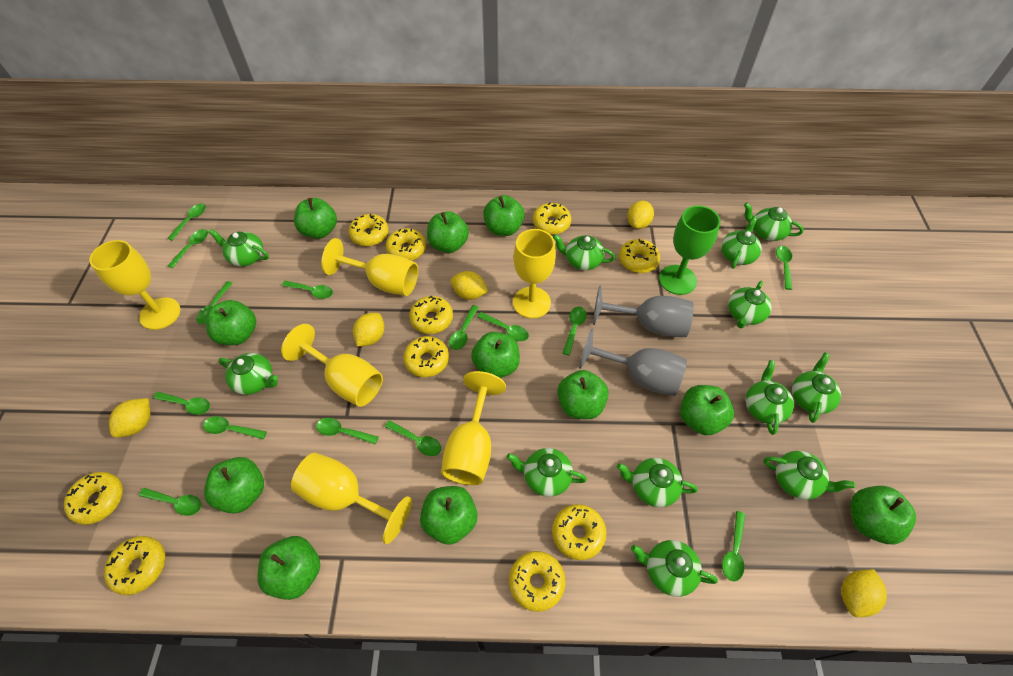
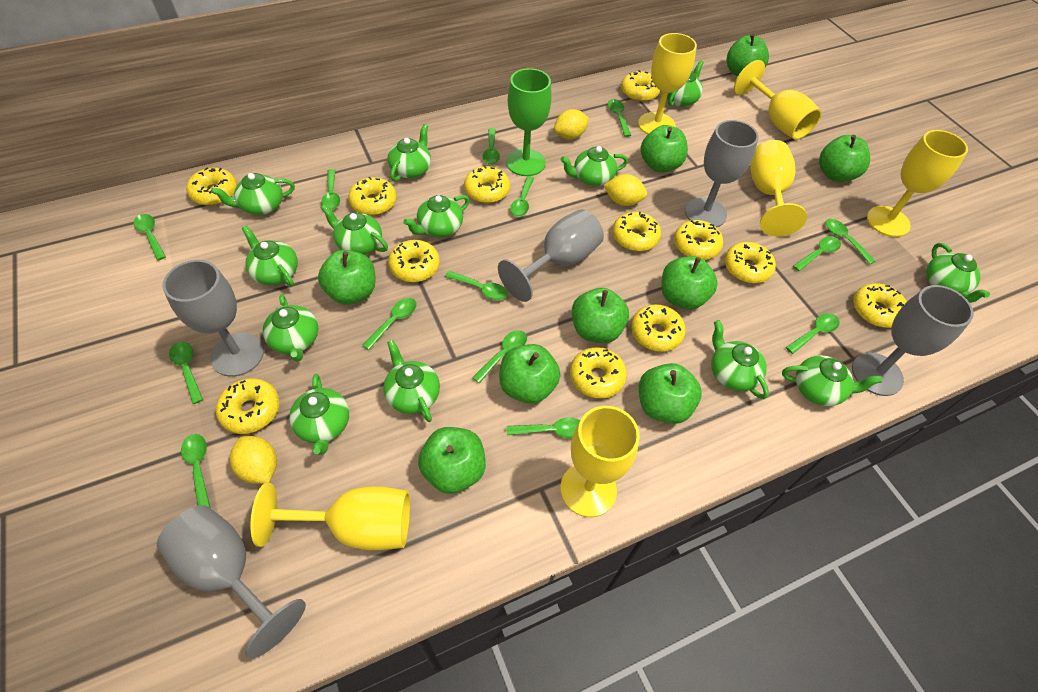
green apple: [204,457,264,514] [206,300,256,345] [257,536,320,600] [294,198,337,239] [420,486,477,545] [427,211,469,253] [471,332,520,378] [483,195,525,236] [557,370,609,419] [680,385,734,435] [850,486,916,544] = 11 -> [318,250,376,305] [418,427,486,494] [499,344,561,404] [572,288,629,343] [639,363,702,424] [641,125,688,172] [661,256,718,310] [727,33,769,77] [819,135,870,182] = 9
green teapot: [208,229,269,266] [218,353,278,395] [506,448,587,497] [553,234,616,270] [617,458,698,507] [631,540,718,597] [721,216,762,269] [728,281,772,328] [744,203,804,241] [746,360,794,435] [763,451,855,500] [792,352,841,423] = 12 -> [211,173,295,215] [242,225,298,287] [263,294,318,362] [289,374,349,455] [321,204,388,255] [383,340,440,422] [388,124,431,182] [403,195,469,237] [561,146,628,186] [667,61,704,107] [711,320,769,399] [782,355,882,406] [926,243,990,303] = 13
grey goblet: [579,329,687,396] [593,285,694,337] = 2 -> [157,505,306,659] [163,260,264,377] [498,209,604,302] [685,120,759,228] [852,285,974,396] = 5
yellow donut: [64,472,123,525] [104,536,165,595] [349,214,388,246] [385,228,426,261] [403,336,449,377] [409,296,453,334] [509,551,565,612] [533,203,571,235] [552,504,607,560] [619,239,660,273] = 10 -> [186,167,237,206] [216,378,280,434] [348,177,397,215] [388,240,440,282] [464,165,510,203] [570,347,627,399] [612,212,661,251] [621,70,660,102] [631,304,686,352] [674,220,723,260] [724,242,776,283] [853,283,907,328] = 12
yellow lemon: [109,398,150,437] [353,313,384,347] [451,271,488,300] [627,201,654,229] [841,569,887,617] = 5 -> [230,436,277,484] [554,109,589,140] [603,174,647,206] = 3

